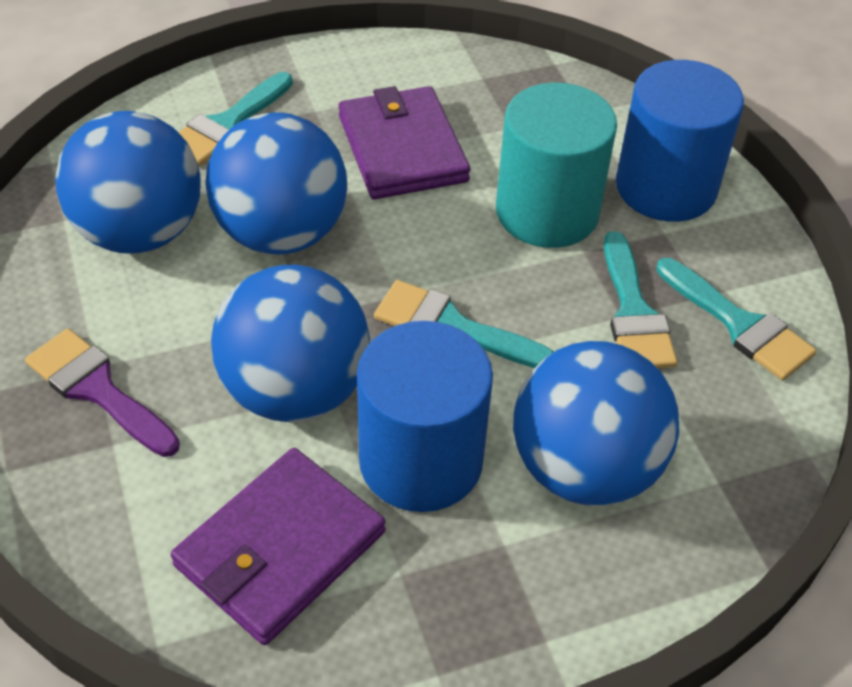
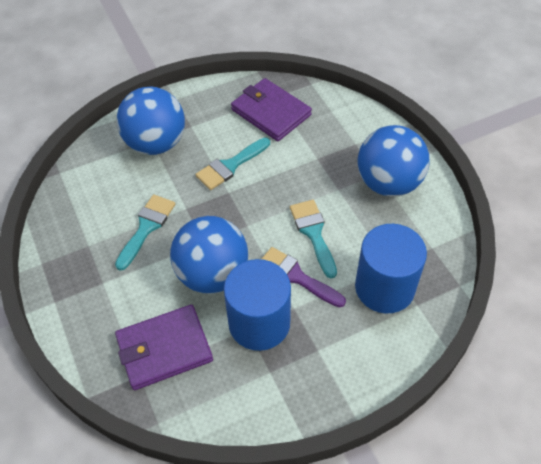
blue ball: [55,111,200,254] [205,112,347,254] [211,265,370,422] [513,341,679,506] = 4 -> [117,87,185,155] [170,216,248,294] [358,125,429,197] = 3
turquoise brush: [178,72,293,167] [374,280,554,368] [604,231,677,368] [656,258,817,380] = 4 -> [115,194,175,271] [195,137,270,190] [290,200,337,278] = 3
turquoise cylinder: [496,83,617,248] = 1 -> none = 0

